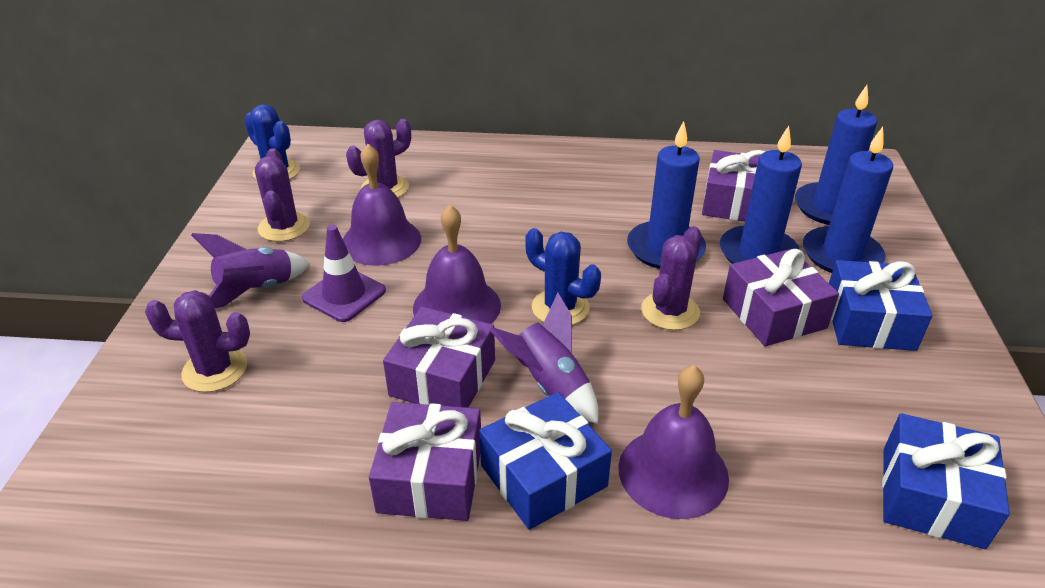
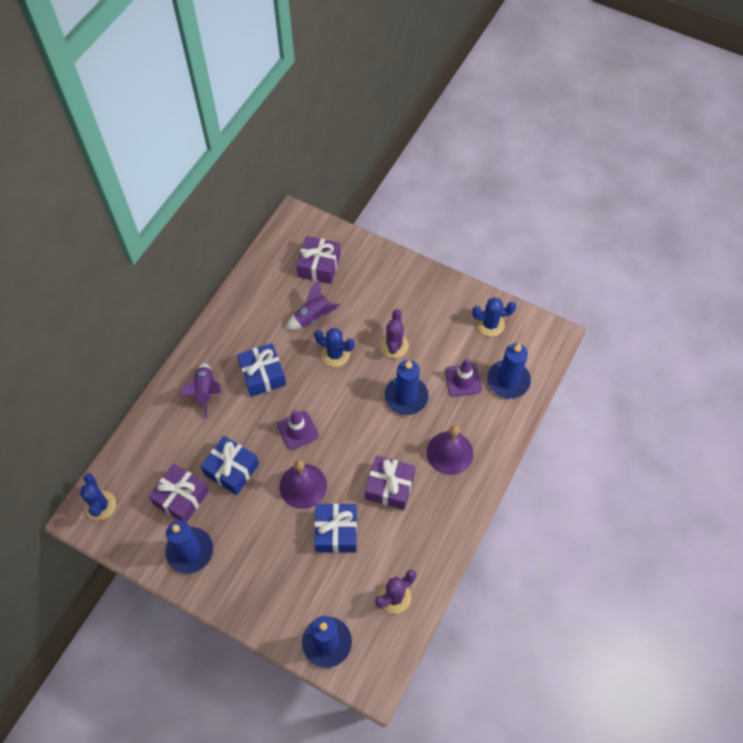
blue cactus: [244,104,300,180] [525,228,601,325] = 2 -> [80,473,116,520] [314,328,355,367] [472,297,516,337] = 3
purple bell: [343,144,421,266] [413,205,501,324] [618,365,729,519] = 3 -> [280,460,327,509] [427,425,473,475] = 2
purple cactus: [145,290,250,392] [255,148,310,242] [346,119,411,198] [641,226,702,330] = 4 -> [375,570,416,614] [380,309,409,358] = 2
purple gift: [369,402,481,521] [383,307,495,408] [702,150,766,222] [723,249,839,346] = 4 -> [149,463,209,522] [296,236,340,284] [365,455,416,510] = 3
purple traffic cone: [302,225,386,322] = 1 -> [277,410,319,450] [445,358,482,397] = 2

